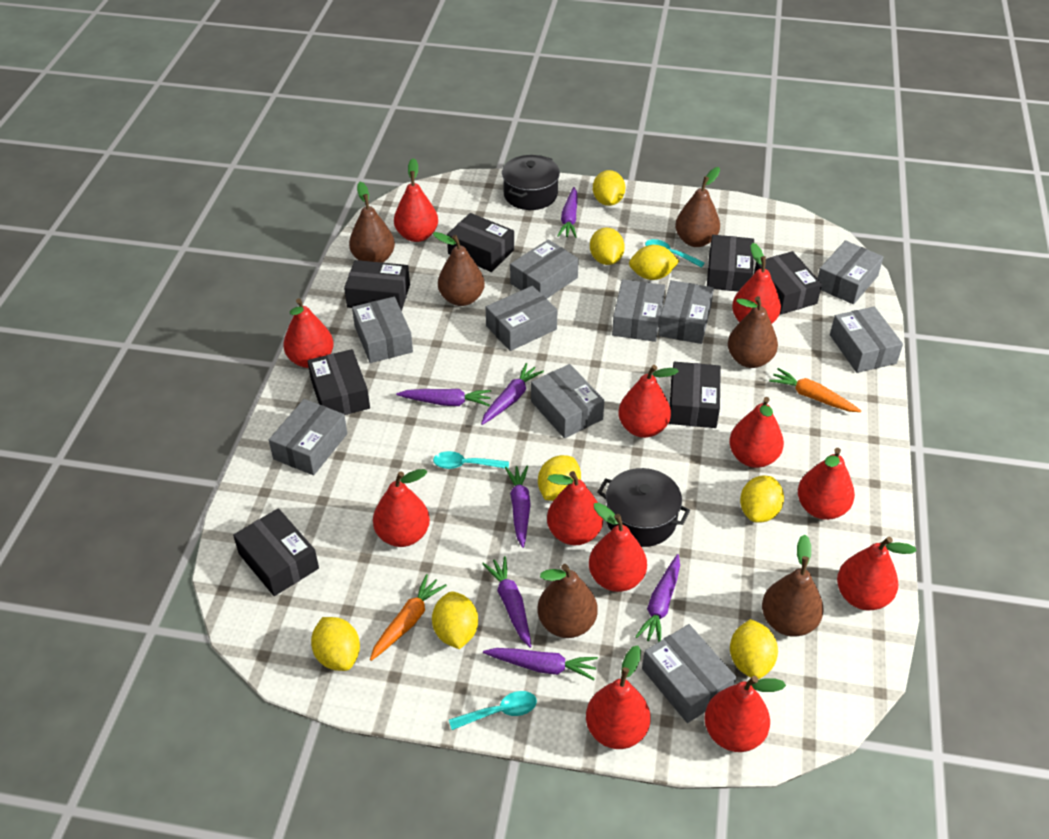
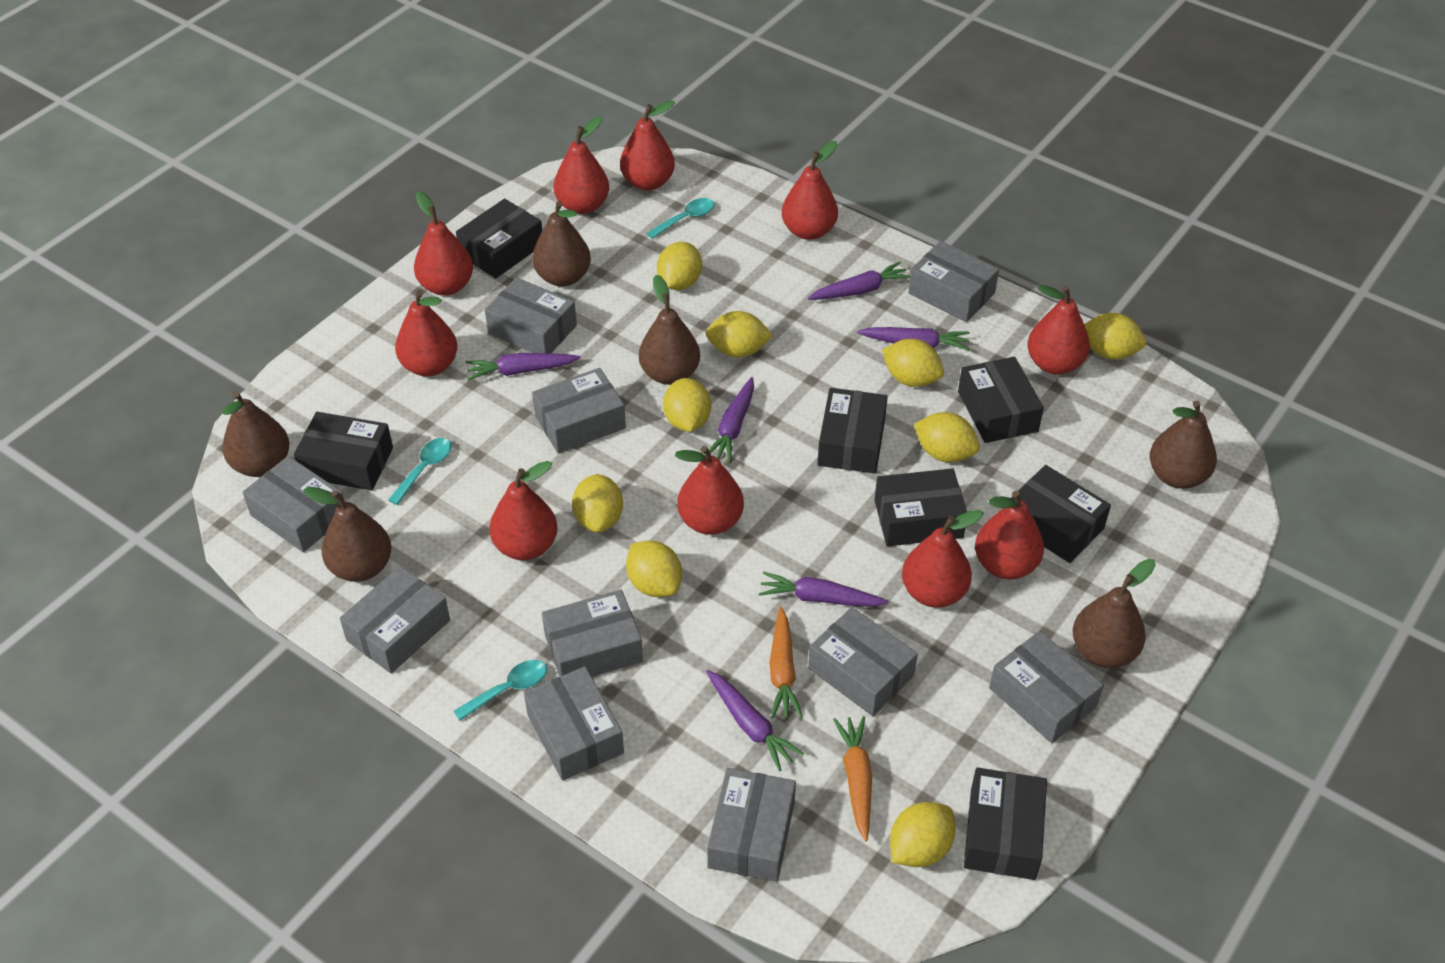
black pot: [502,155,560,210] [597,468,690,547] = 2 -> none = 0
purple carrot: [396,389,491,406] [481,363,544,425] [482,556,532,648] [483,648,598,680] [505,466,531,548] [558,187,578,238] [635,554,680,642] = 7 -> [466,353,581,381] [705,377,754,463] [706,670,804,771] [759,571,888,607] [808,262,910,300] [857,327,970,351] = 6
red pear: [283,298,334,368] [373,469,430,547] [394,158,438,242] [547,471,603,545] [586,645,651,749] [589,503,647,592] [618,365,679,438] [704,676,786,752] [729,397,784,468] [732,243,781,324] [798,448,855,520] [837,536,917,610] = 12 -> [395,290,457,377] [414,191,473,296] [489,461,558,560] [553,116,609,214] [620,100,675,191] [675,446,744,535] [782,141,838,240] [902,510,984,608] [975,491,1044,579] [1027,285,1090,375] = 10
yellow lemon: [311,617,360,671] [432,592,478,649] [538,455,581,501] [590,228,625,265] [593,170,625,206] [629,245,679,280] [730,619,778,679] [740,476,784,523] = 8 -> [572,474,623,533] [626,540,682,597] [657,242,702,290] [663,378,711,432] [706,311,773,358] [882,339,944,387] [890,802,955,867] [914,412,980,462] [1084,313,1146,360] = 9

